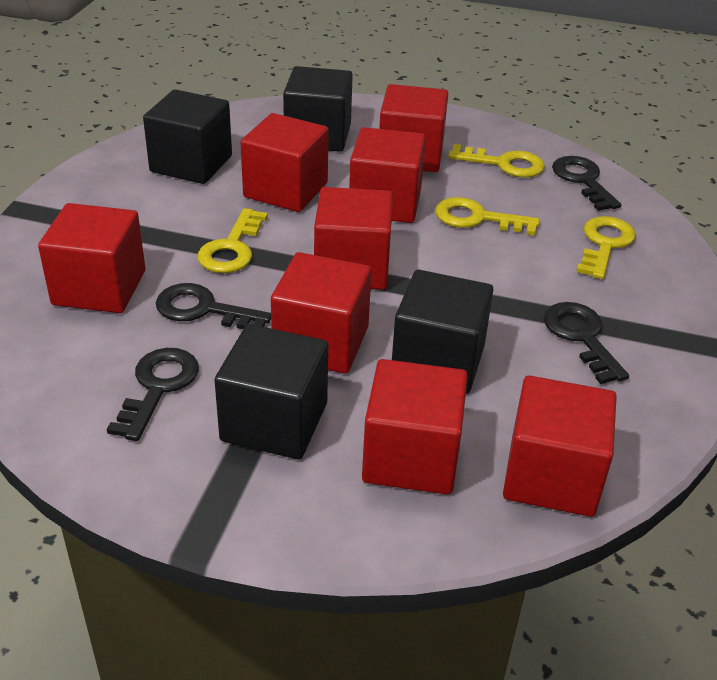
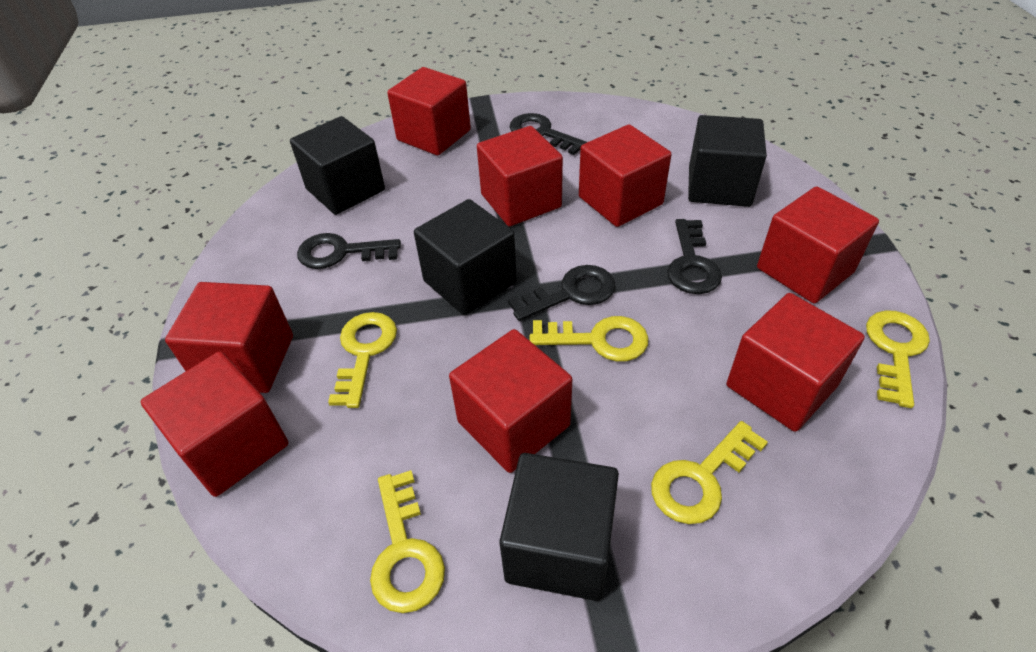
yellow key: [197,208,268,273] [435,197,540,236] [448,144,545,177] [576,216,636,279] = 4 -> [328,312,397,408] [370,470,445,613] [530,316,649,362] [651,421,768,524] [866,310,930,408] = 5

